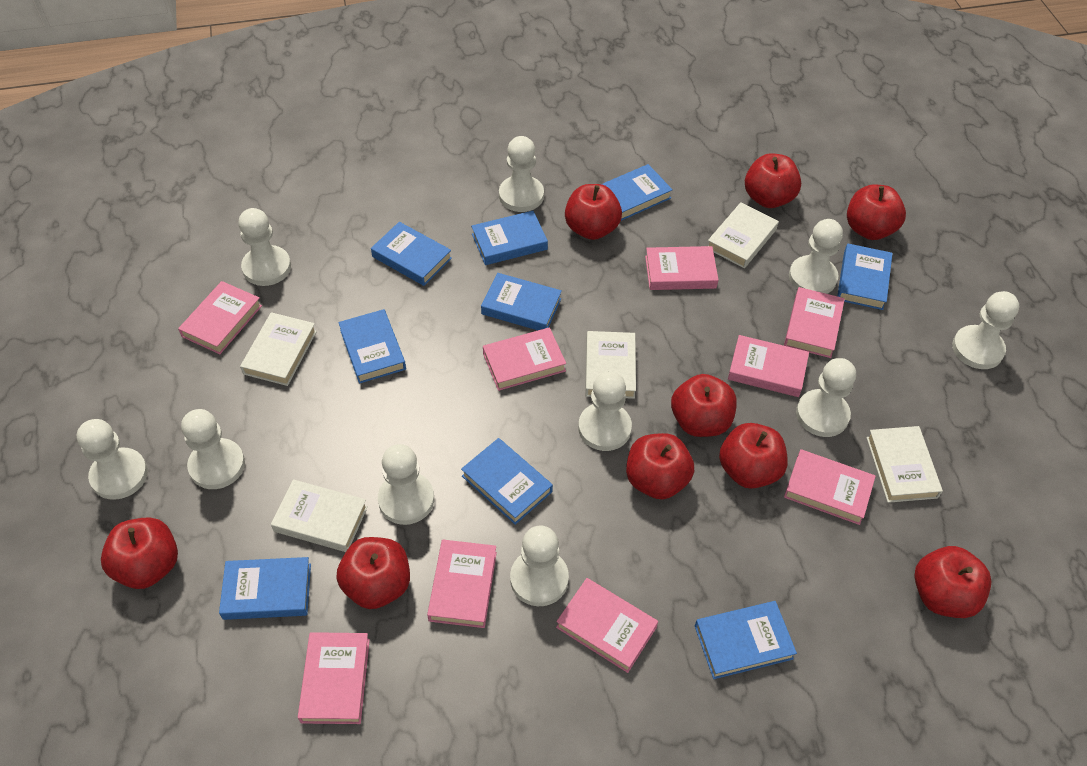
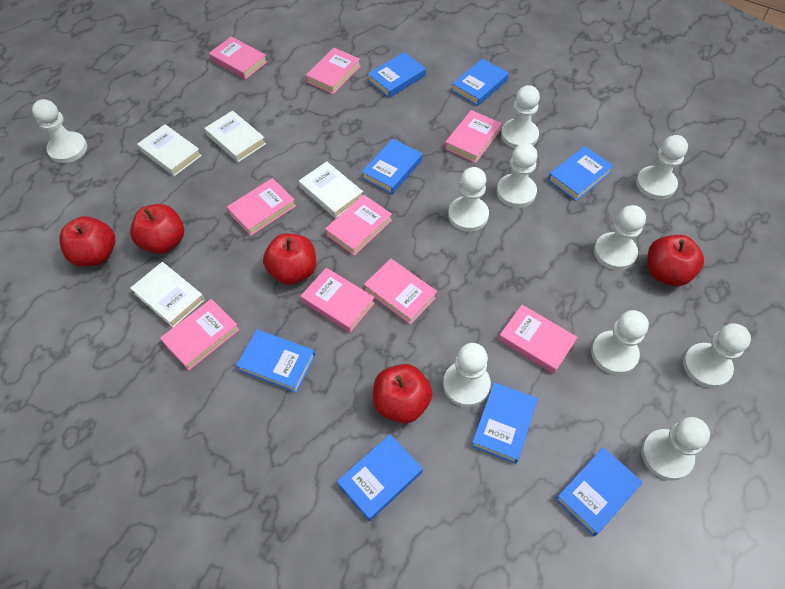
blue book: [219,557,311,620] [338,309,406,384] [371,222,452,286] [461,438,553,525] [471,211,548,265] [481,273,562,330] [602,164,673,221] [695,601,797,679] [837,244,893,310] = 9 -> [236,329,315,393] [337,434,423,521] [362,139,422,194] [368,52,426,98] [452,58,509,106] [471,382,538,464] [548,146,613,201] [555,447,643,536] = 8
red apple: [101,517,178,589] [337,537,410,609] [565,184,622,240] [626,433,694,499] [671,374,737,437] [719,423,788,489] [745,153,801,208] [847,184,906,240] [914,546,991,618] = 9 -> [59,216,115,266] [130,204,184,254] [263,234,316,285] [373,364,433,423] [647,235,704,286] = 5
white book: [240,312,317,386] [271,479,368,552] [585,331,636,399] [708,202,779,268] [866,426,943,503] = 5 -> [130,262,205,327] [137,124,202,176] [204,111,266,162] [299,161,363,218] = 4

